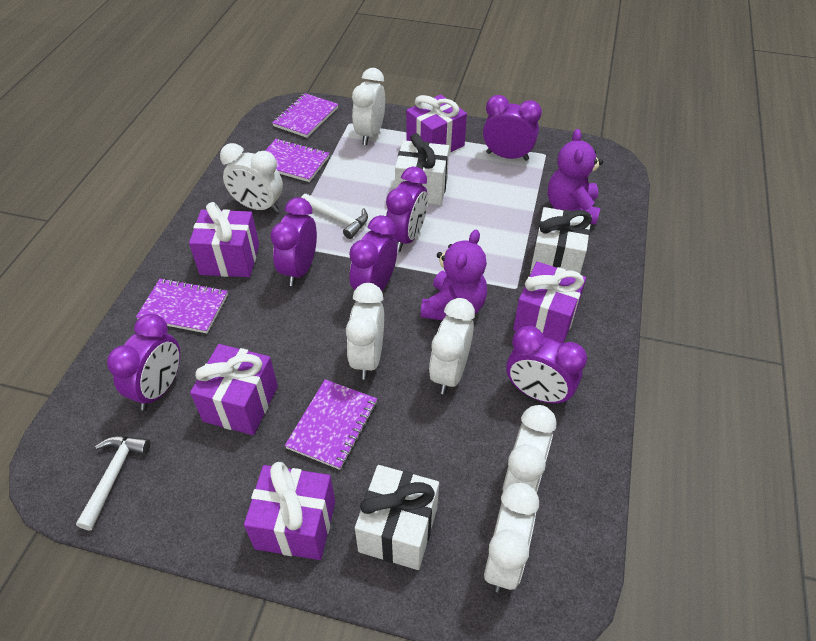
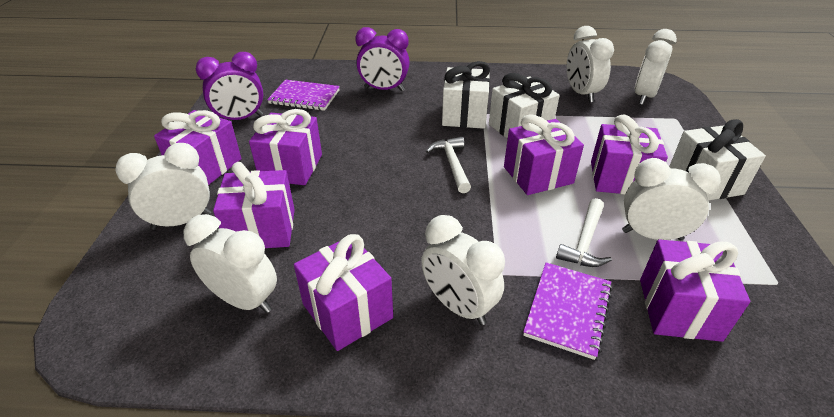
purple clock: [107,314,180,411] [270,197,317,286] [349,215,397,291] [386,167,428,252] [483,95,542,161] [506,326,587,405] = 6 -> [196,52,263,120] [356,27,410,91] = 2
purple gift: [189,202,259,277] [190,344,278,435] [244,462,335,560] [406,95,467,153] [513,262,586,344] = 5 -> [154,110,242,185] [213,162,295,248] [249,109,322,185] [294,234,393,351] [504,114,584,195] [591,115,668,195] [640,239,750,342] = 7
purple notebook: [136,278,228,333] [265,139,330,182] [272,93,338,138] [285,379,377,470] = 4 -> [267,80,340,111] [523,262,613,360] = 2
purple teddy bear: [421,230,487,320] [548,129,603,225] = 2 -> none = 0

